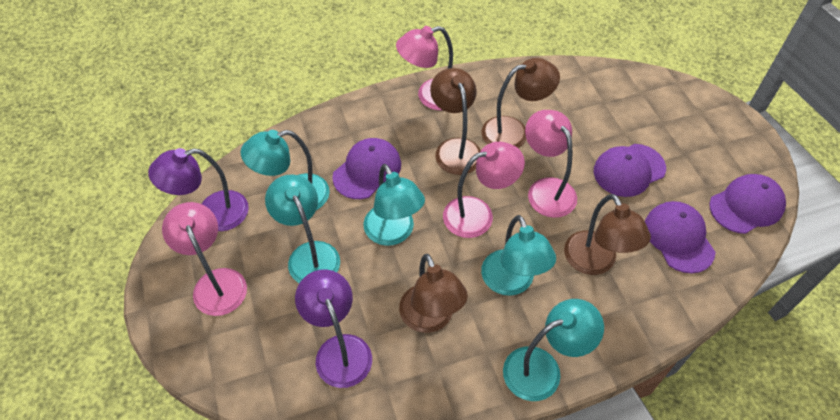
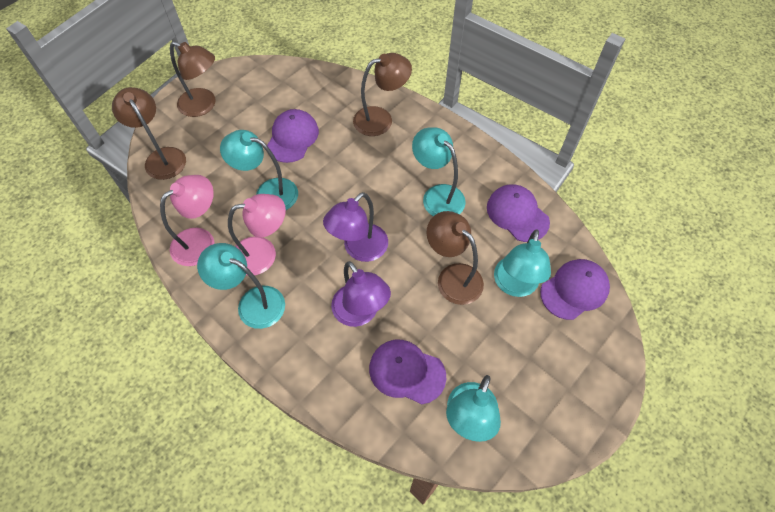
pink lamp: [162,202,247,316] [396,26,453,110] [443,142,525,238] [525,110,577,218] = 4 -> [160,175,215,266] [228,194,286,275] = 2

